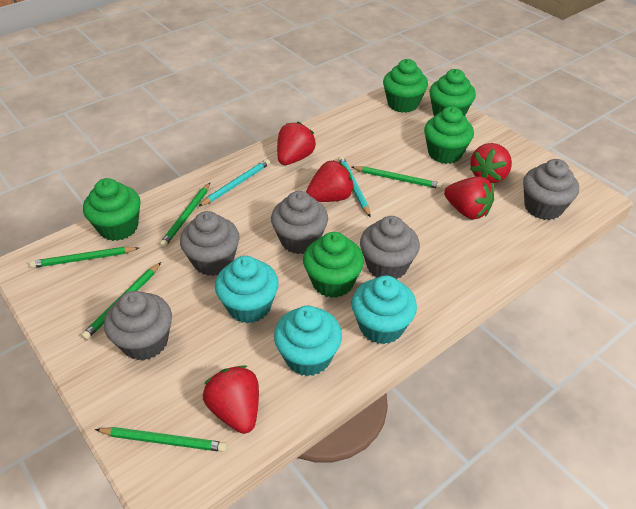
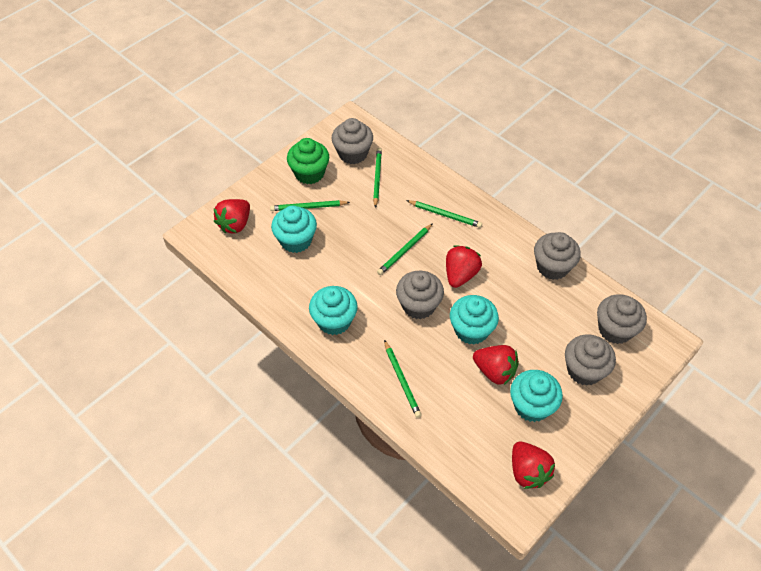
green cupcake: [83,178,141,241] [303,232,364,298] [383,59,428,113] [424,106,474,164] [429,69,476,117] = 5 -> [287,138,329,184] = 1
red strawberry: [203,365,259,434] [277,122,316,165] [306,160,354,202] [444,176,494,220] [470,143,512,183] = 5 -> [214,199,250,233] [446,245,482,288] [473,345,519,385] [512,442,555,489] = 4
turquoise cupcake: [215,256,279,324] [274,306,342,376] [351,275,417,344] = 3 -> [271,206,317,253] [309,286,358,335] [450,295,499,345] [510,370,563,422] = 4
turquoise pencil: [198,159,270,207] [338,156,371,217] = 2 -> none = 0

